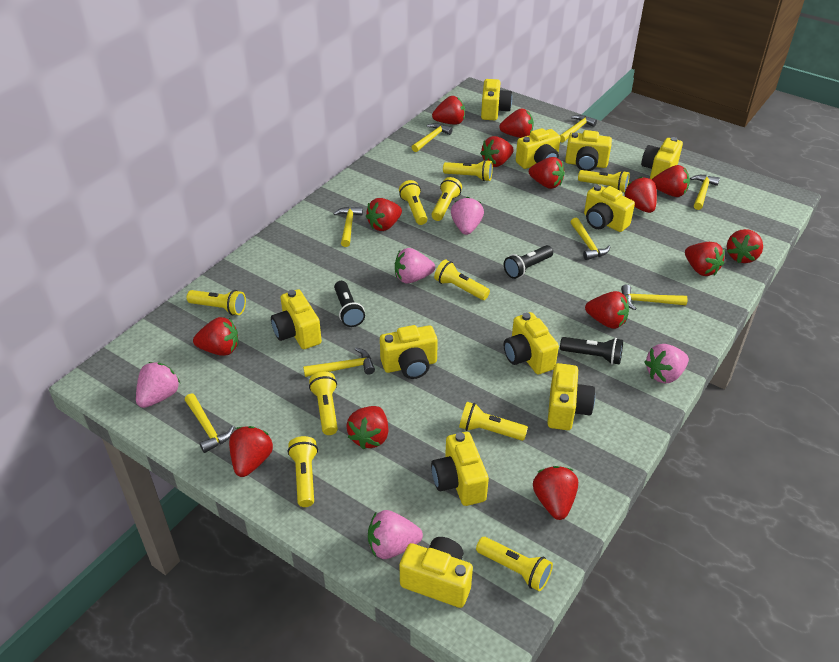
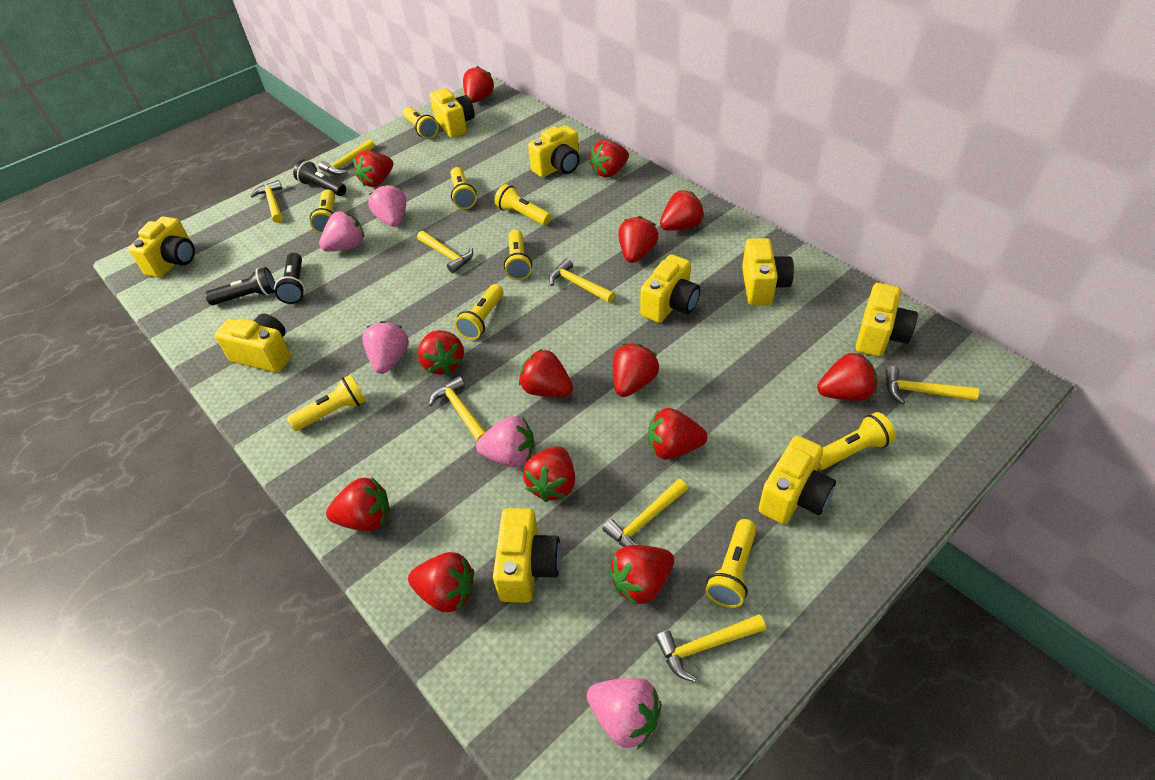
yellow camera: [271,289,322,349] [380,325,438,379] [400,537,473,608] [431,432,489,506] [481,79,512,120] [504,312,559,375] [516,128,561,169] [547,363,595,430] [565,130,612,171] [584,185,635,232] [641,137,683,180] = 11 -> [128,216,195,278] [215,314,291,373] [430,88,475,138] [493,508,561,603] [528,125,580,178] [640,254,700,323] [742,238,794,305] [758,435,836,524] [856,283,918,357] = 9
yellow flashlight: [187,290,246,315] [288,436,318,507] [309,372,338,435] [399,180,428,225] [431,177,462,221] [434,259,490,300] [443,160,493,181] [459,402,528,441] [476,537,553,591] [578,170,630,192] = 10 -> [287,375,366,431] [310,189,335,234] [403,107,439,139] [450,167,477,209] [455,284,504,340] [495,184,551,225] [504,230,532,280] [705,519,757,608] [818,412,896,470] = 9

